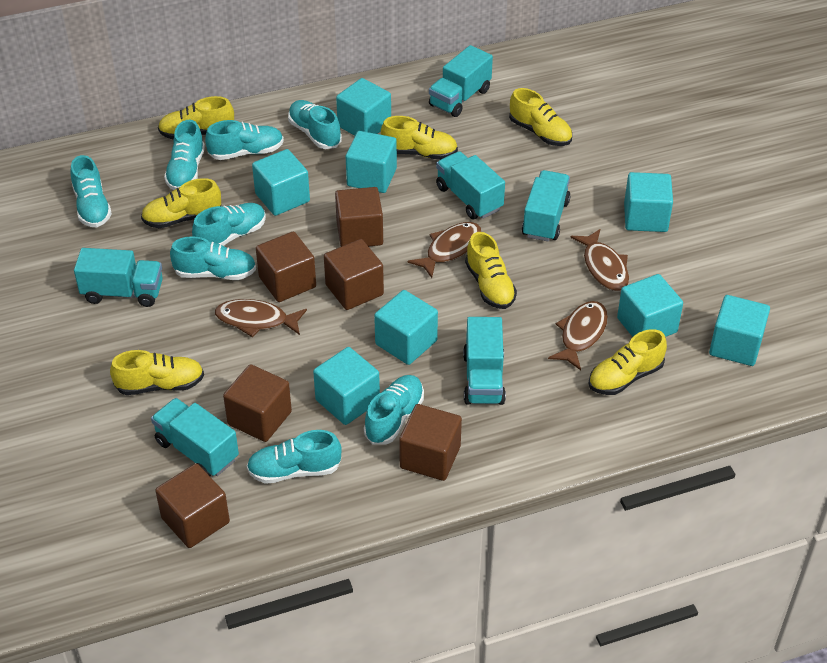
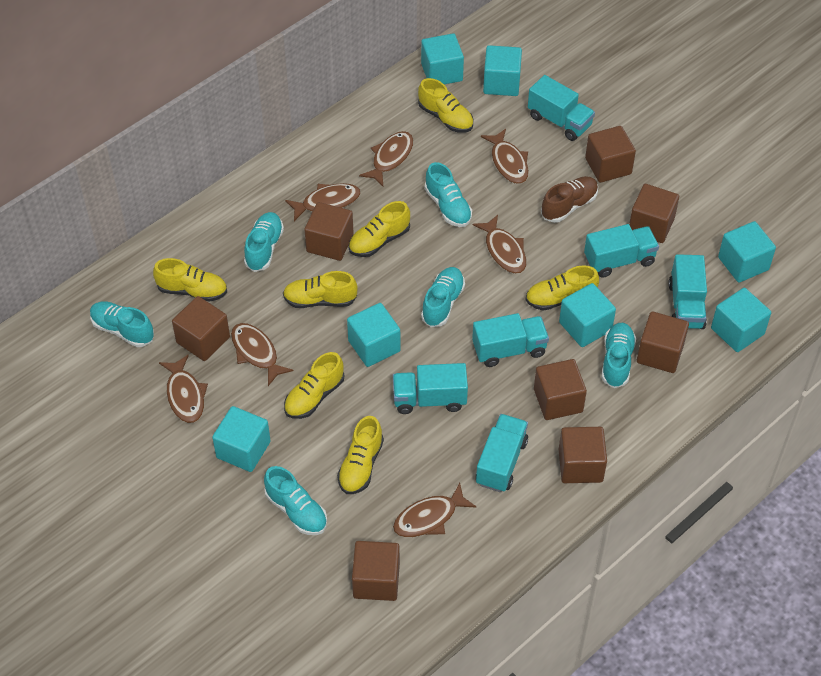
brown cube: [155,464,230,548] [223,364,292,442] [256,232,316,302] [324,239,384,310] [335,187,383,247] [399,404,462,481] = 6 -> [172,296,230,361] [304,202,354,261] [352,541,400,601] [534,359,587,420] [559,427,607,483] [585,126,636,183] [629,184,679,243] [637,311,689,373] = 8
brown fish: [215,299,307,337] [408,222,482,278] [548,301,608,370] [570,229,629,291] = 4 -> [159,355,208,423] [231,323,293,386] [285,183,361,221] [359,131,413,186] [393,483,477,537] [473,215,527,274] [481,129,529,184] = 7
brown shoe: none = 0 -> [541,176,598,223] = 1
turquoise cube: [252,149,310,216] [313,347,380,425] [336,78,391,136] [346,131,397,193] [374,290,438,365] [617,274,683,337] [624,172,673,232] [709,295,770,366] = 8 -> [212,406,271,472] [347,303,401,367] [421,33,464,84] [483,45,522,96] [559,283,616,347] [711,288,771,352] [718,221,776,283] = 7
turquoise shoe: [70,155,112,227] [164,120,205,190] [170,236,256,280] [192,203,266,246] [205,120,284,160] [247,430,342,484] [288,100,342,149] [364,375,424,445] = 8 -> [90,301,154,347] [244,212,284,272] [264,466,327,535] [421,267,465,327] [425,162,472,227] [602,323,636,388] = 6

